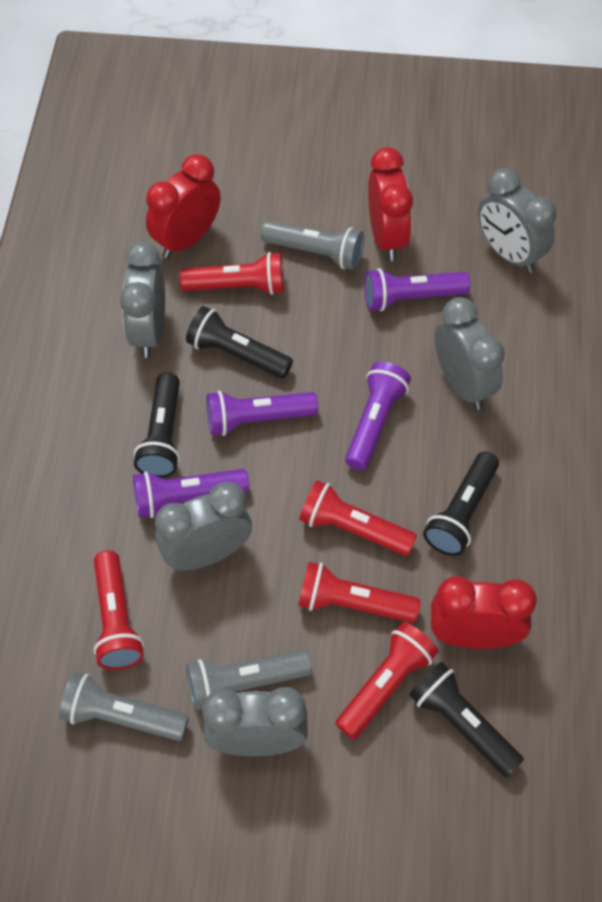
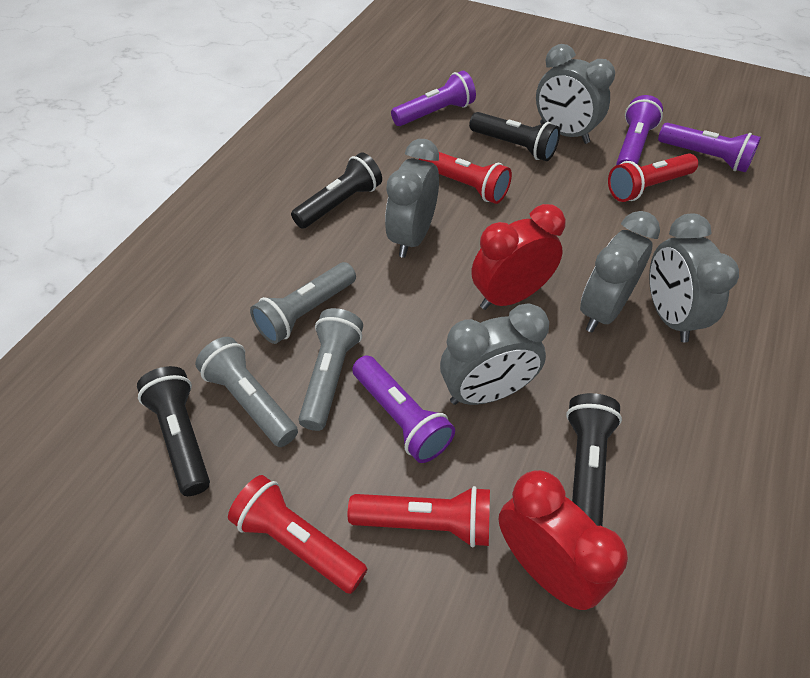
red clock: [146,154,220,258] [368,147,413,261] [431,576,537,649] = 3 -> [472,204,566,310] [498,470,628,610] = 2
red flashlight: [93,551,144,670] [180,252,284,295] [298,562,421,623] [299,480,417,556] [335,622,438,739] = 5 -> [228,475,367,594] [348,486,490,547] [419,152,512,204] [608,153,698,202] = 4

